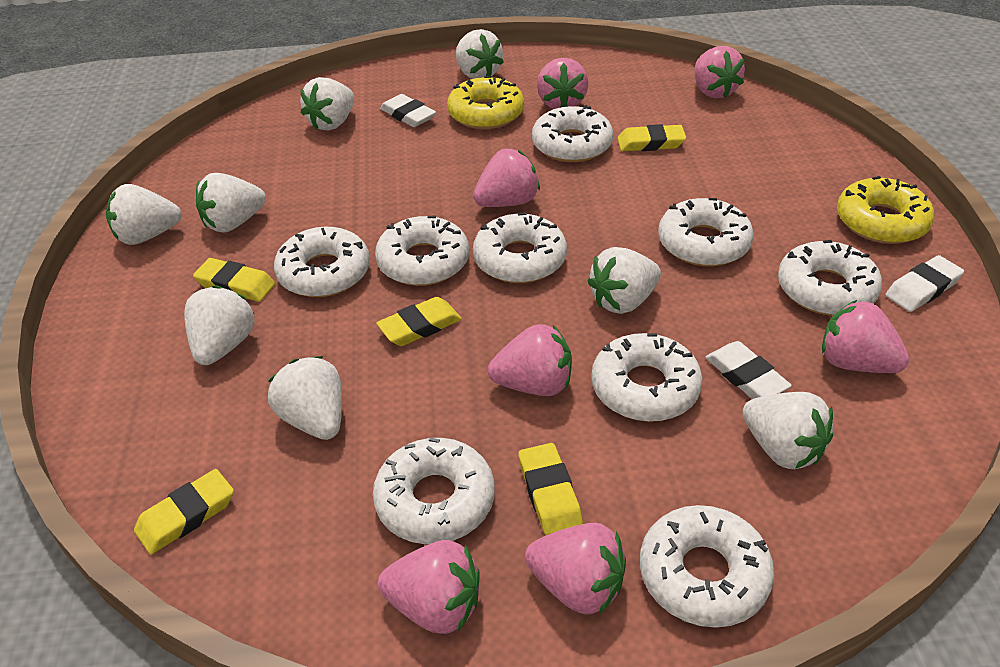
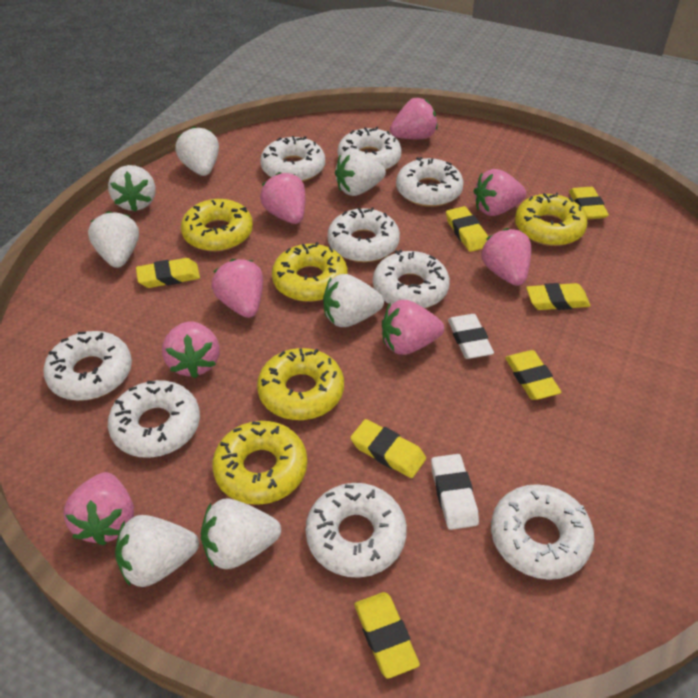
pink strawberry: [378,540,480,634] [473,149,540,207] [488,324,572,396] [525,523,626,615] [537,58,589,109] [694,46,745,98] [822,300,909,373] = 7 -> [63,472,134,546] [162,322,220,378] [212,259,263,318] [260,172,305,224] [382,300,444,355] [390,98,438,139] [474,169,526,216] [481,228,531,286] = 8
white eraser: [380,94,436,127] [705,341,792,399] [885,255,964,312] = 3 -> [431,454,479,530] [448,314,494,359] = 2
white strawberry: [106,184,182,245] [184,286,255,365] [196,173,266,233] [268,356,342,440] [300,77,354,131] [456,29,504,79] [588,247,661,314] [742,392,833,469] = 8 -> [88,211,139,268] [108,165,156,212] [115,515,199,587] [175,126,219,176] [201,498,281,569] [323,274,384,327] [335,150,386,196] = 7
yellow donut: [447,75,524,129] [837,176,934,244] = 2 -> [181,199,253,252] [212,421,307,505] [257,348,344,420] [272,242,348,302] [515,192,588,246] = 5
yellow eraser: [134,469,234,554] [193,258,275,302] [376,297,462,346] [519,443,583,535] [617,124,686,151] = 5 -> [136,258,200,288] [350,419,426,478] [354,592,420,679] [446,206,488,252] [505,350,561,400] [526,283,591,310] [569,187,609,220] = 7

